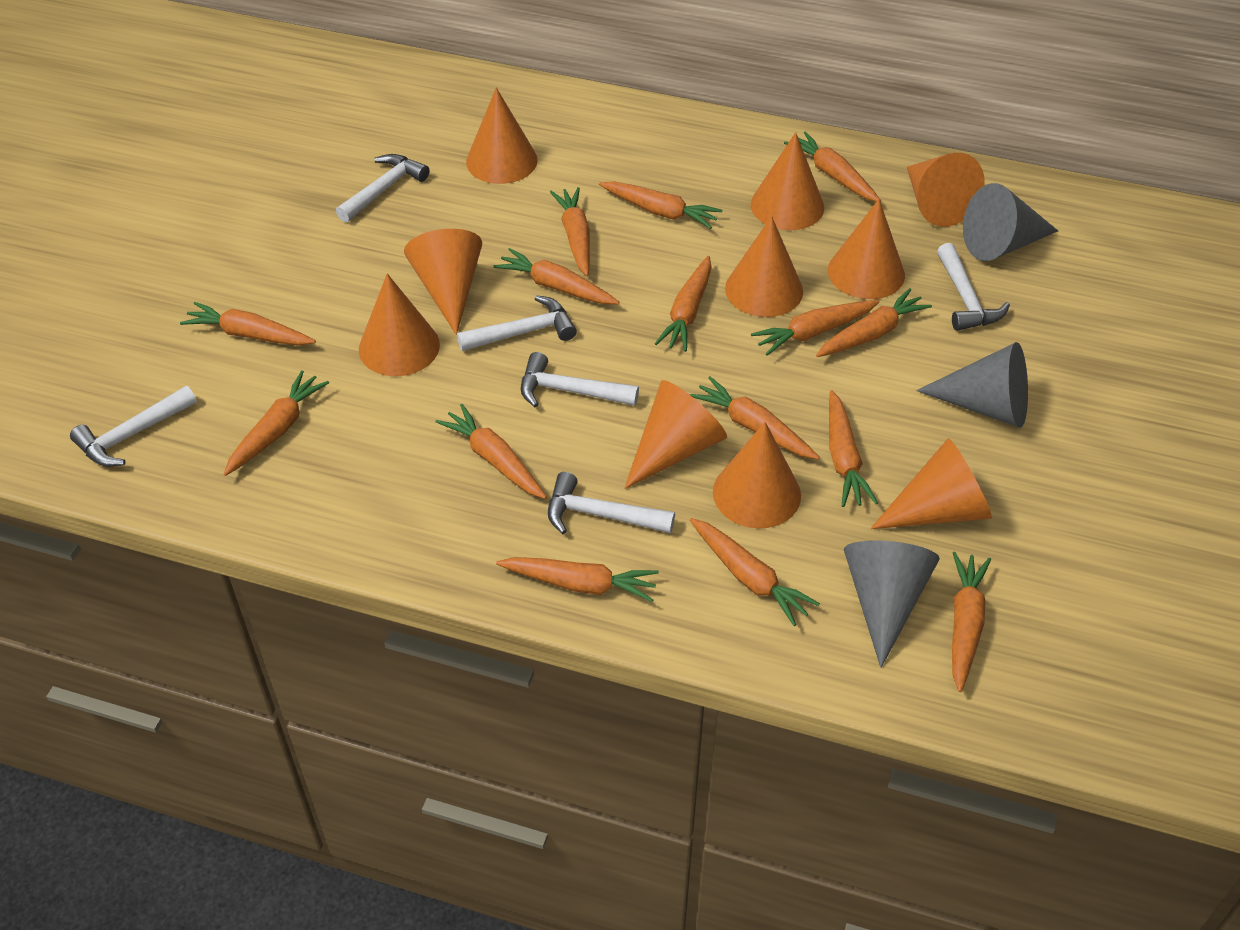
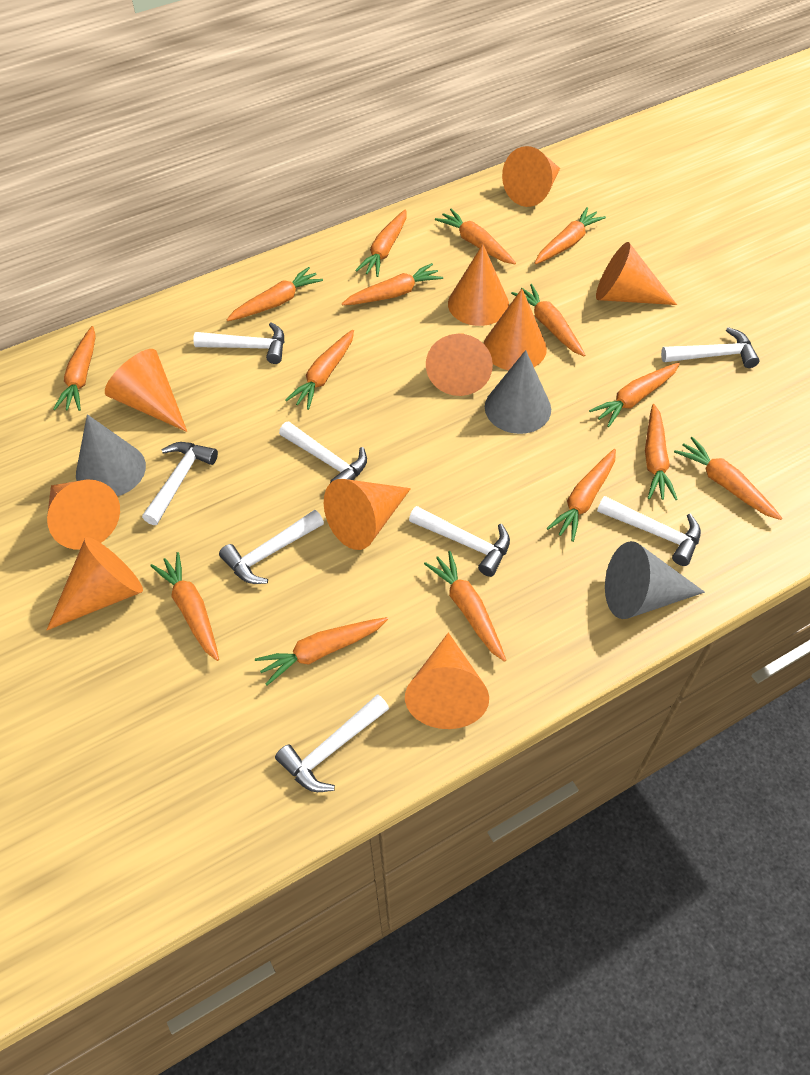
white hammer: [70,386,197,467] [336,154,429,223] [457,295,577,351] [521,352,639,407] [548,472,675,534] [937,243,1010,331] = 6 -> [142,442,218,525] [193,322,284,364] [219,510,324,584] [275,694,389,792] [279,421,367,483] [409,506,510,577] [597,496,701,566] [661,327,759,368] = 8

